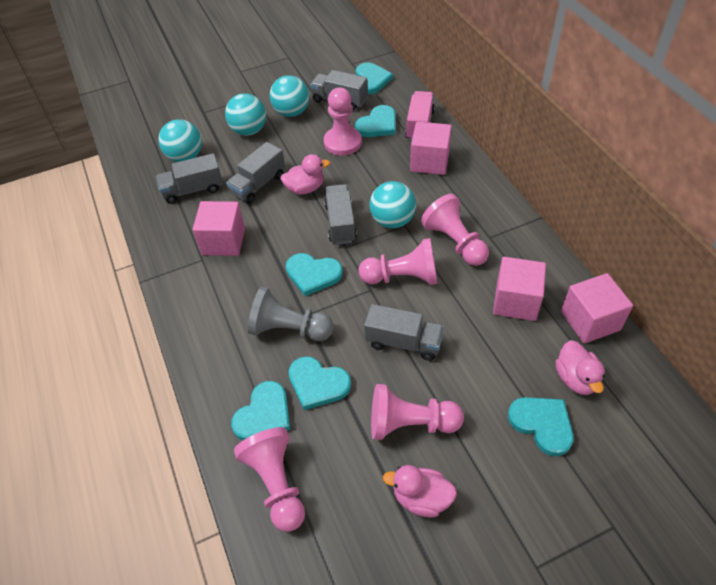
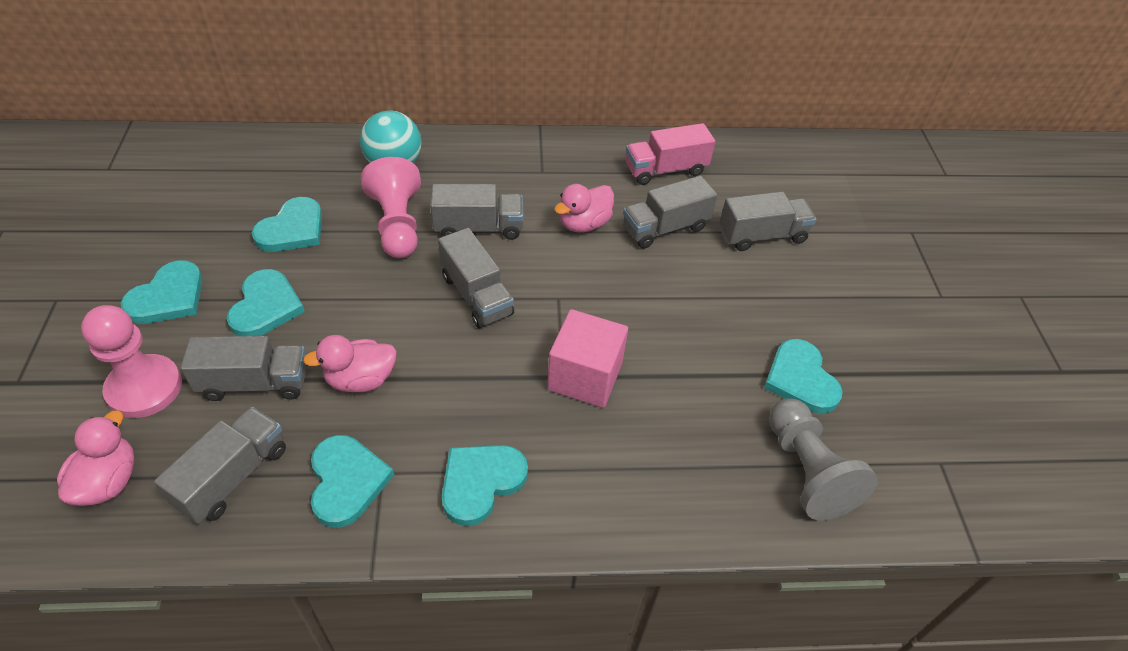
grey truck: [156,153,223,204] [226,142,285,204] [310,70,368,110] [324,184,357,245] [364,304,444,361] = 5 -> [154,407,286,524] [181,336,307,401] [430,184,523,240] [438,228,514,328] [623,176,718,249] [719,191,816,251] = 6
pink cube: [193,201,245,256] [410,122,452,175] [493,257,546,321] [561,273,633,344] = 4 -> [547,309,628,408] = 1
pink pawn: [234,427,305,532] [324,87,362,156] [359,238,438,285] [371,384,464,440] [421,194,489,266] = 5 -> [81,305,182,418] [361,157,421,258] = 2
turquoise ball: [158,119,202,162] [225,93,266,136] [270,75,309,117] [369,181,416,228] = 4 -> [360,111,422,163] = 1

